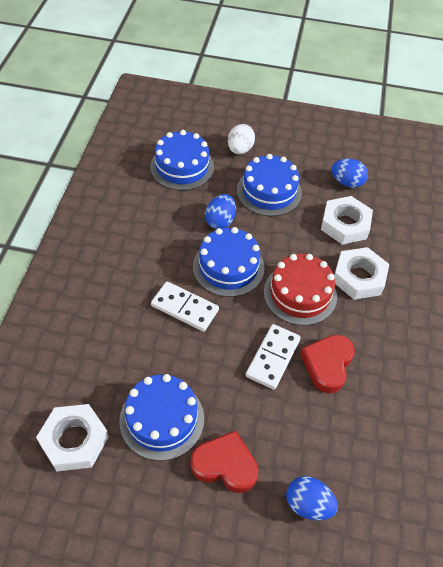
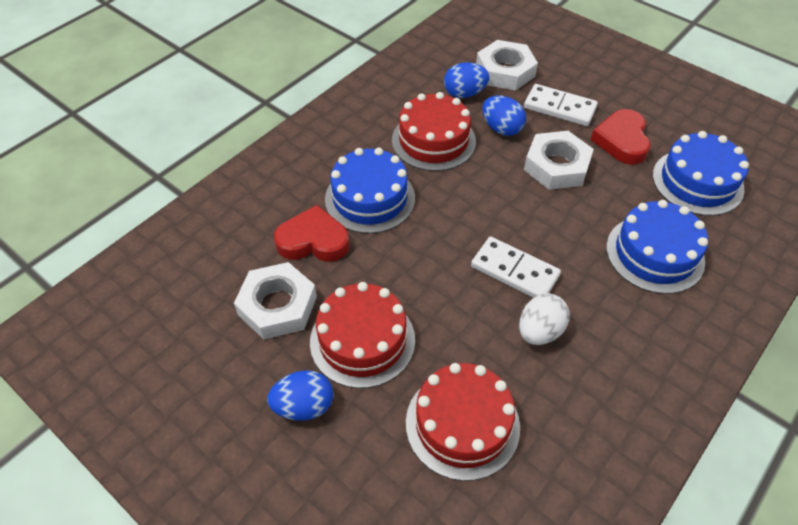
blue cake: [119,374,204,461] [150,130,214,190] [193,227,265,297] [237,154,302,216] = 4 -> [325,147,415,234] [606,200,708,294] [653,131,749,216] = 3
red cake: [264,254,337,325] = 1 -> [310,282,415,388] [392,92,476,171] [406,363,520,481] = 3

